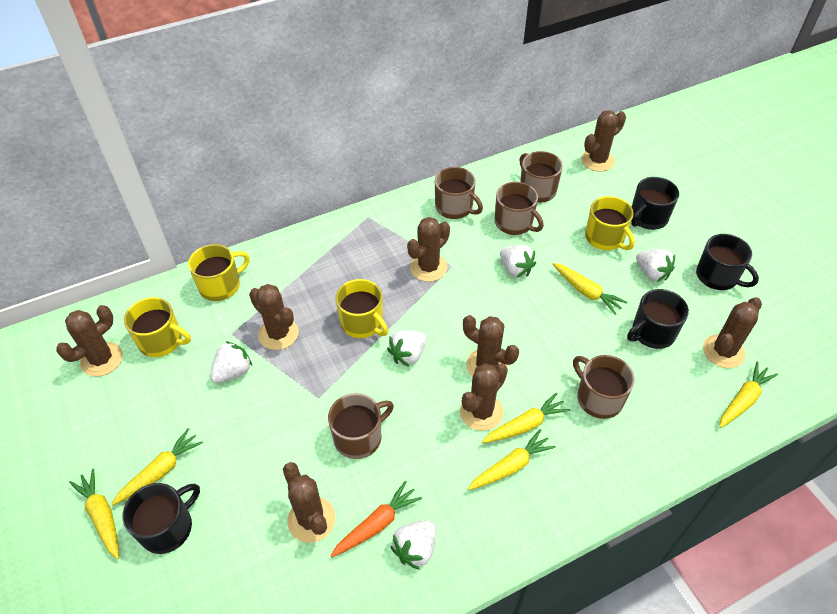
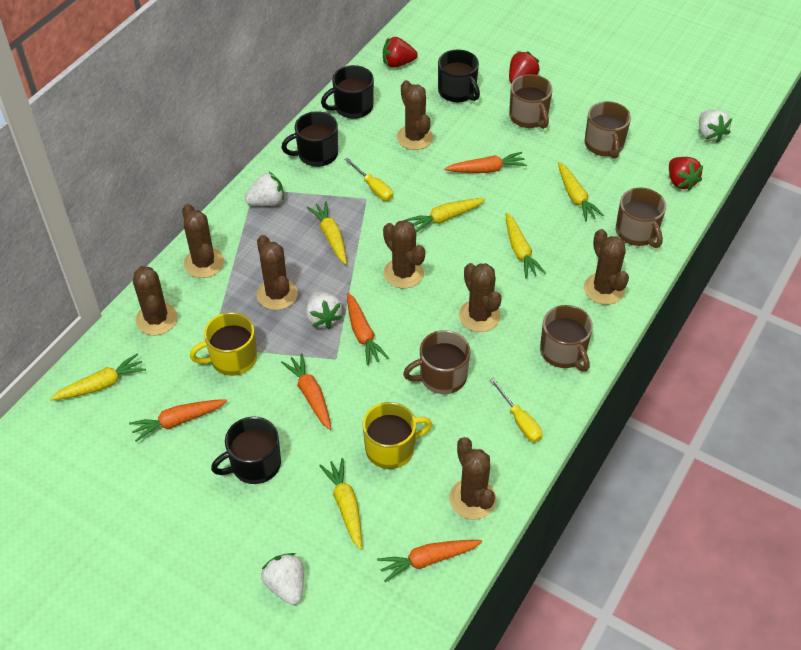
orange carrot: [330,480,422,557] = 1 -> [129,399,227,442] [281,353,331,430] [347,293,389,365] [377,540,482,582] [444,152,527,173] = 5
red strawberry: none = 0 -> [383,37,418,68] [509,51,540,84] [669,157,703,190] = 3
white strawberry: [210,341,252,383] [387,330,426,367] [390,520,436,570] [500,245,536,277] [636,249,675,282] = 5 -> [245,172,284,206] [261,553,304,605] [306,291,343,329] [699,110,732,143] = 4
yellow mug: [124,297,191,357] [188,244,250,301] [336,279,388,338] [585,196,635,250] = 4 -> [190,312,257,376] [363,402,432,469] = 2
yellow screwdriver: none = 0 -> [344,158,393,201] [490,378,542,442] = 2

